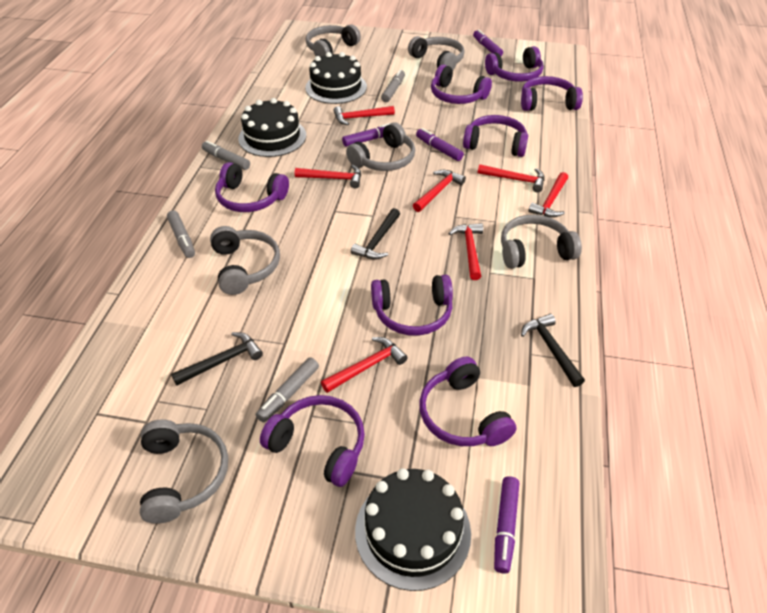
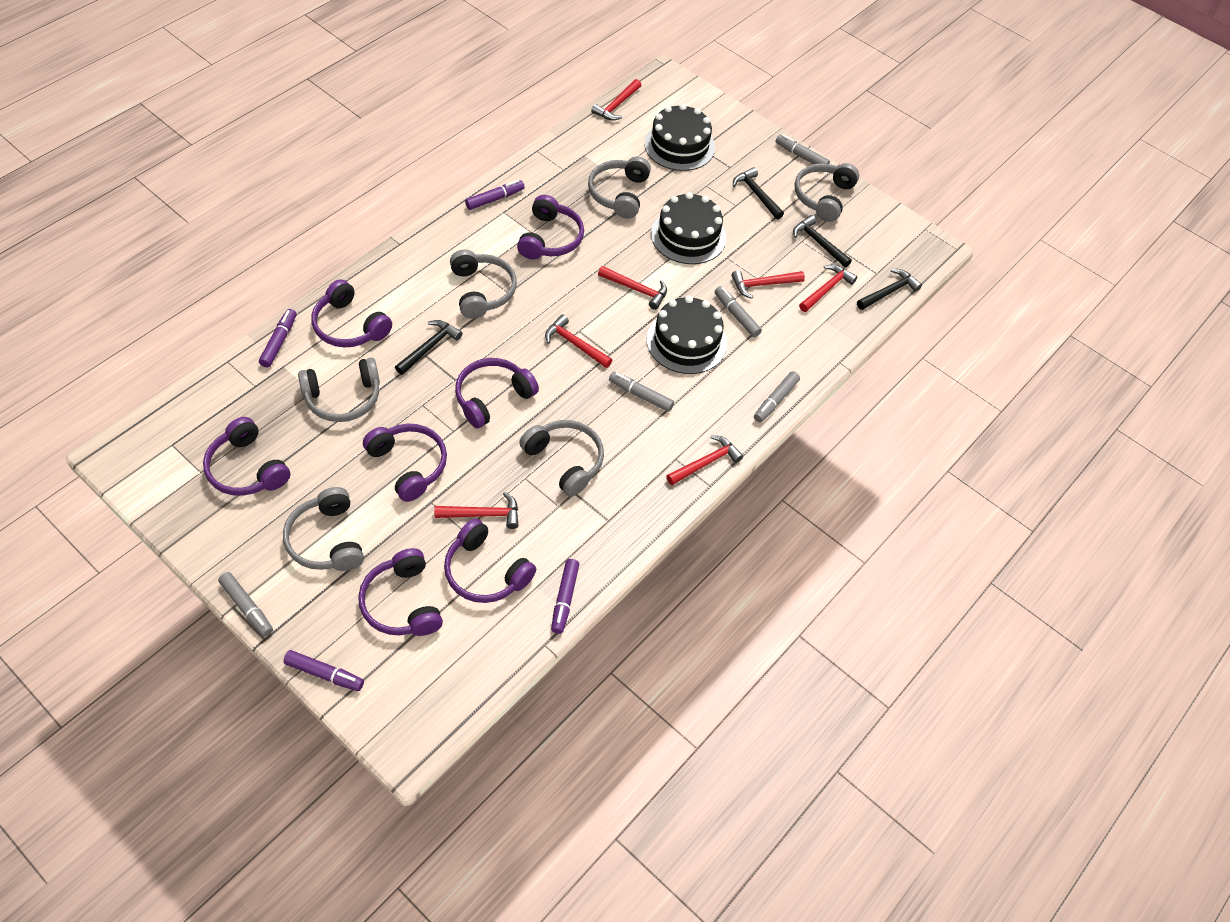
black hammer: [171,332,263,386] [351,208,400,259] [521,314,585,387] = 3 -> [395,320,462,375] [733,167,784,219] [793,215,852,267] [857,269,922,310] = 4
grey marker: [167,210,195,258] [202,141,250,170] [256,357,319,422] [381,69,405,102] = 4 -> [218,572,273,637] [609,372,674,412] [715,286,762,337] [754,371,800,422] [776,134,830,164] = 5
purple headphones: [215,162,289,212] [260,395,365,487] [371,275,453,336] [419,357,516,446] [431,64,492,104] [463,115,528,157] [485,46,544,82] [521,76,583,111] = 8 -> [203,417,290,496] [311,279,392,347] [358,548,443,636] [363,424,447,502] [444,518,536,603] [455,358,539,428] [517,195,584,259] = 7

